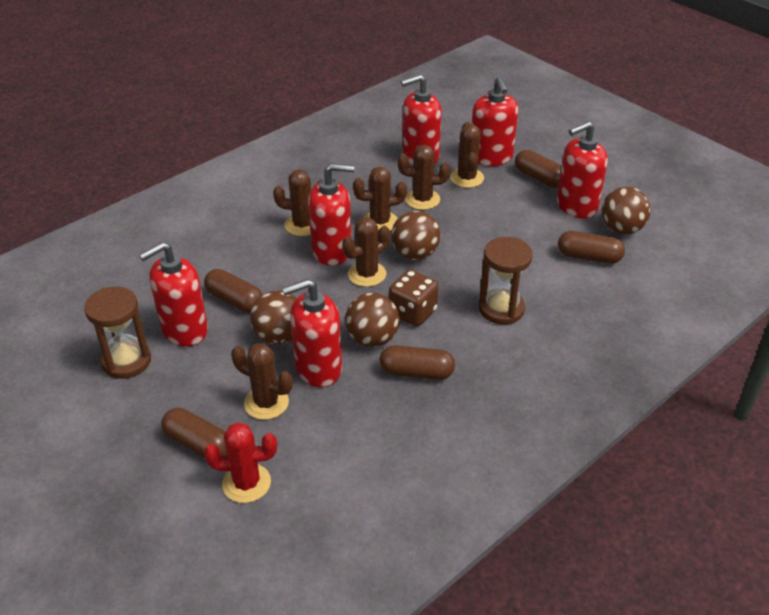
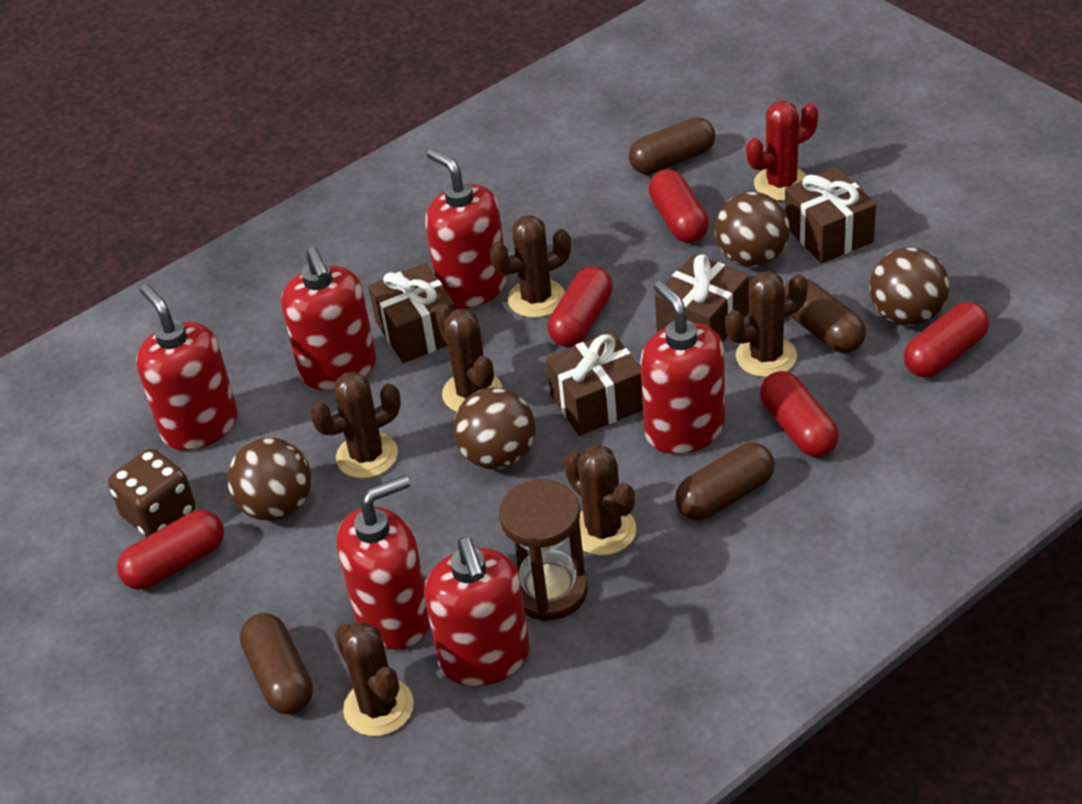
brown capsule: [161,408,227,458] [204,269,263,313] [380,345,455,380] [515,150,562,188] [558,231,625,264] = 5 -> [240,613,313,714] [629,117,715,175] [675,443,775,520] [784,279,866,353] = 4
brown gift: none = 0 -> [368,263,456,363] [546,332,643,436] [655,254,749,342] [785,167,876,263] = 4
brown hourglass: [84,287,151,379] [479,237,533,324] = 2 -> [499,479,588,621] = 1
red capsule: none = 0 -> [117,510,224,590] [547,266,613,347] [648,169,709,243] [760,371,839,457] [904,302,989,378] = 5

